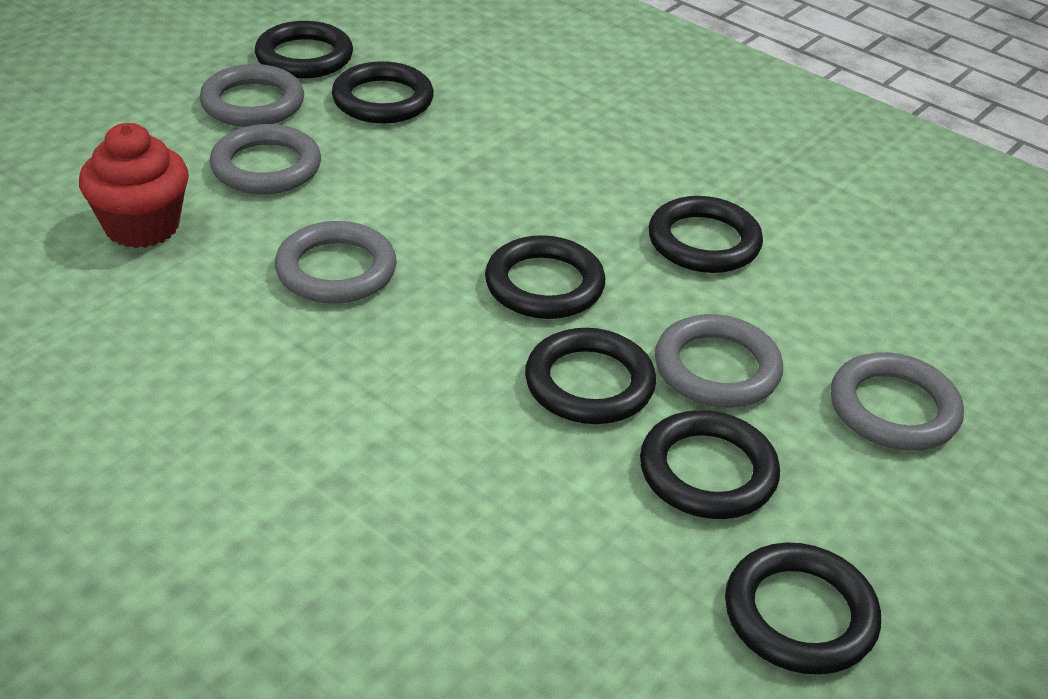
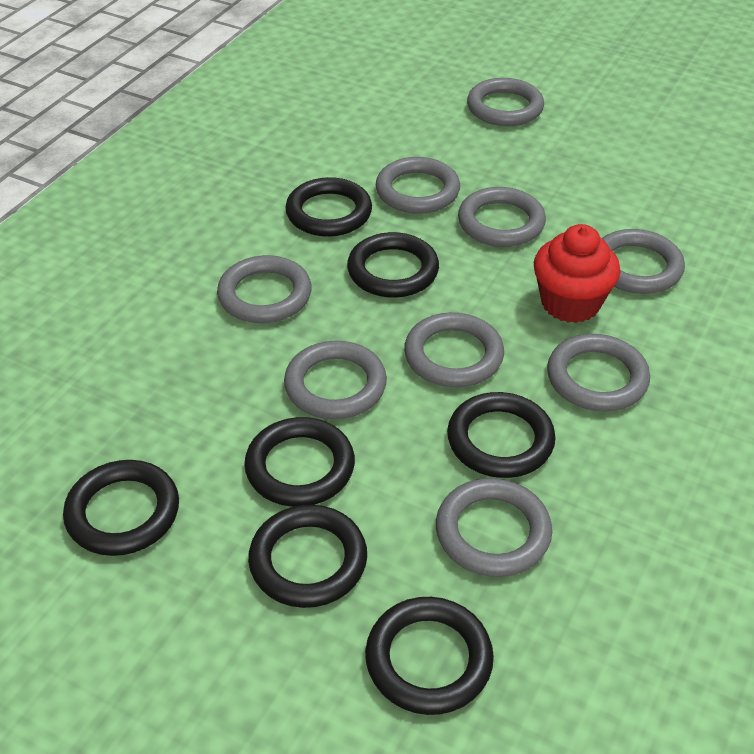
grey ring: [200,64,304,127] [210,124,321,194] [275,221,397,304] [655,314,783,408] [831,352,964,451] = 5 -> [217,255,312,323] [284,340,387,419] [376,157,460,214] [404,312,504,387] [436,478,552,577] [458,187,546,247] [467,78,544,126] [547,334,650,412] [602,229,685,294] = 9

